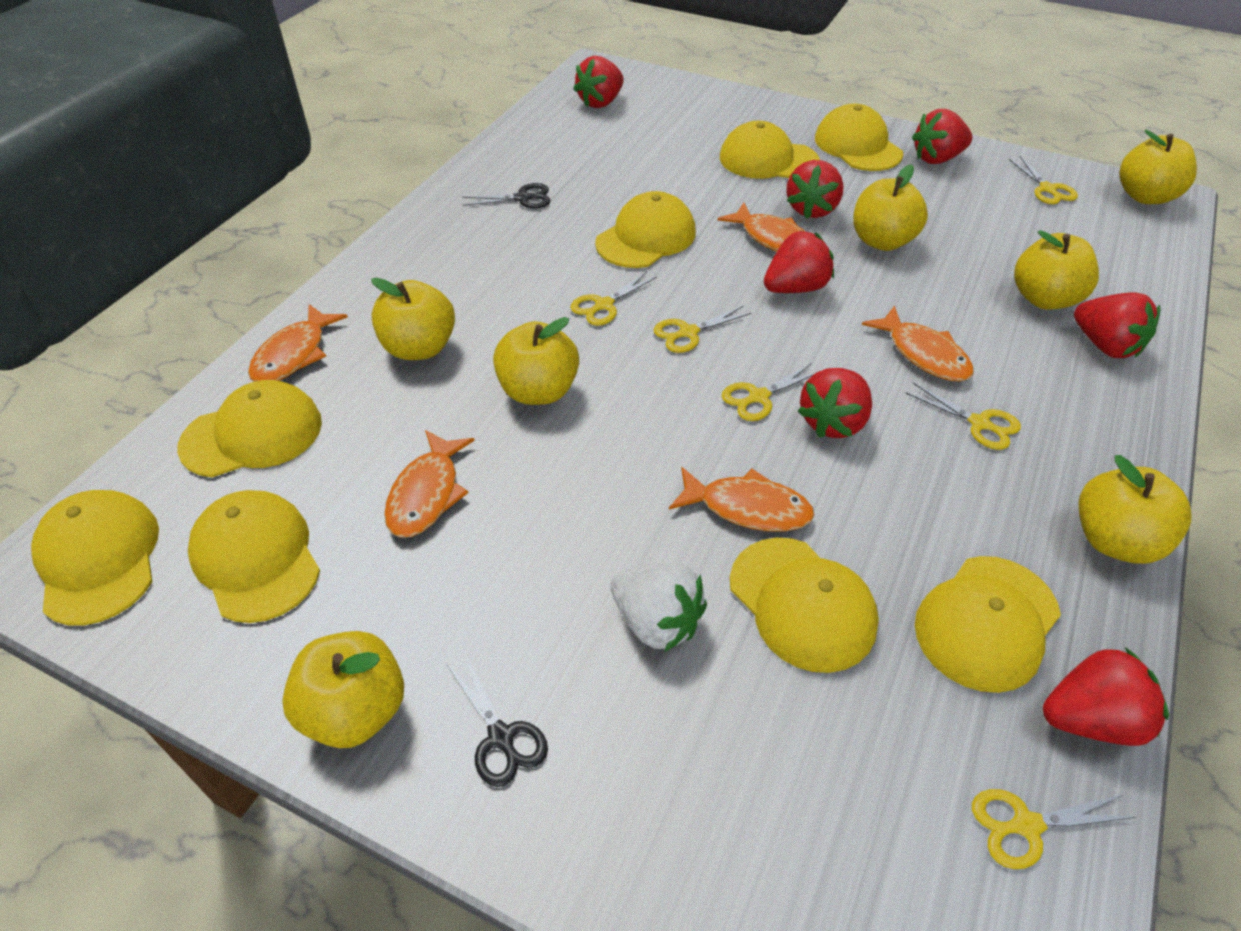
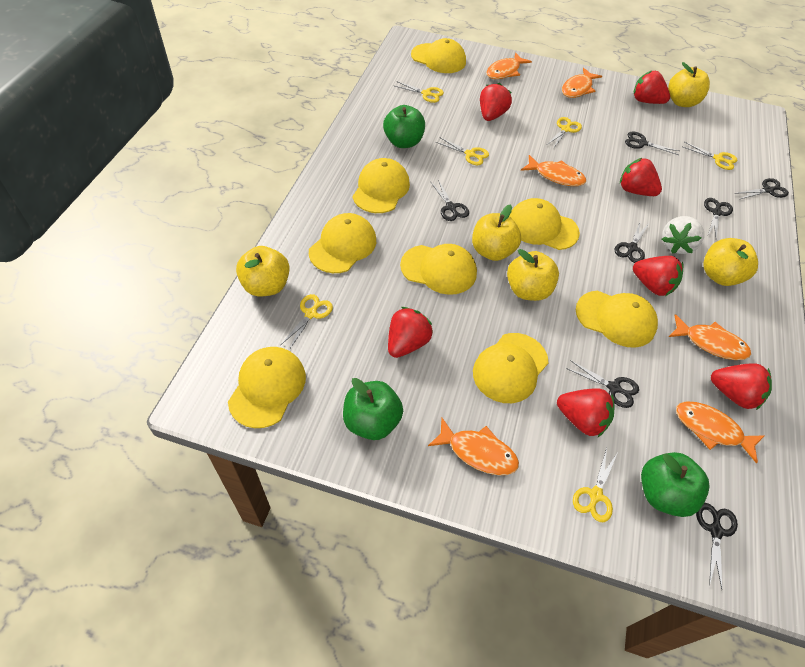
black scissors: [447,654,548,787] [462,183,550,208] = 2 -> [431,180,469,221] [566,360,639,408] [615,220,648,263] [625,132,679,155] [696,503,738,589] [704,198,733,238] [734,178,789,199] = 7
green apple: none = 0 -> [343,378,403,440] [383,105,425,148] [641,452,710,517] = 3
orange fish: [248,304,348,382] [384,430,475,538] [669,467,815,532] [718,203,806,252] [862,306,974,382] = 5 -> [428,418,519,475] [486,52,532,79] [521,155,586,186] [562,68,602,98] [669,314,751,360] [676,402,765,464] = 6
yellow apple: [282,631,404,748] [371,278,455,360] [493,317,579,405] [853,164,928,251] [1014,230,1099,310] [1079,455,1192,564] [1119,130,1197,204] = 7 -> [236,246,290,296] [472,205,521,261] [507,249,559,301] [668,62,710,107] [703,238,758,286] = 5

